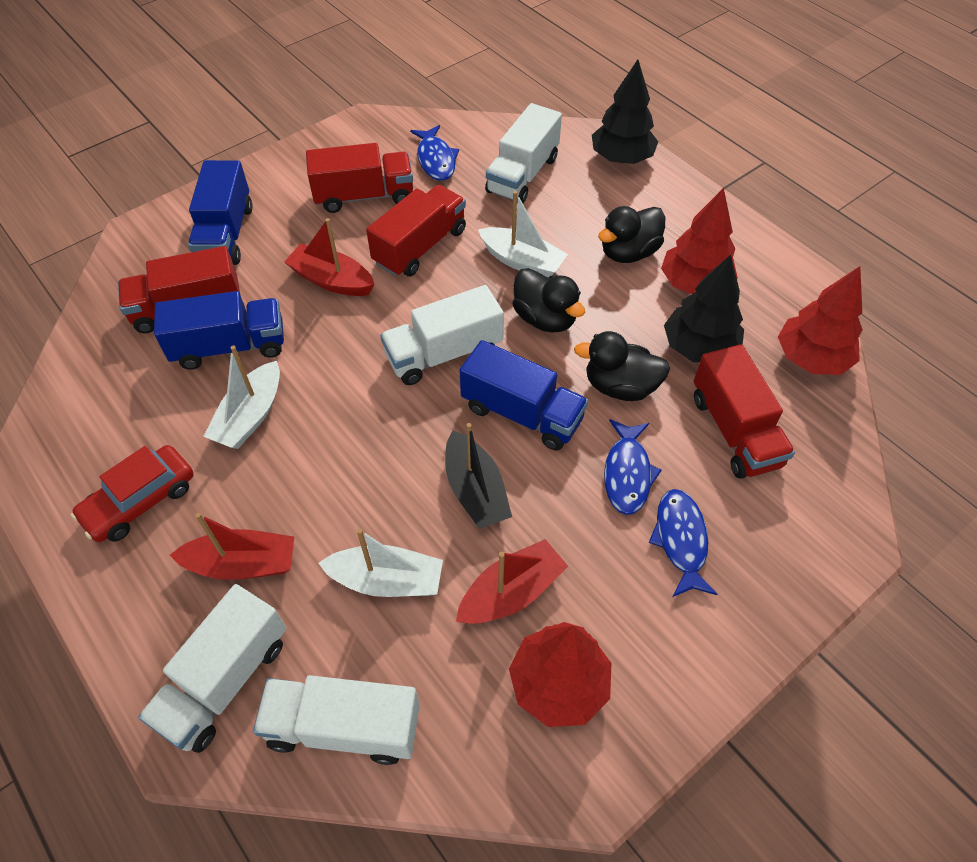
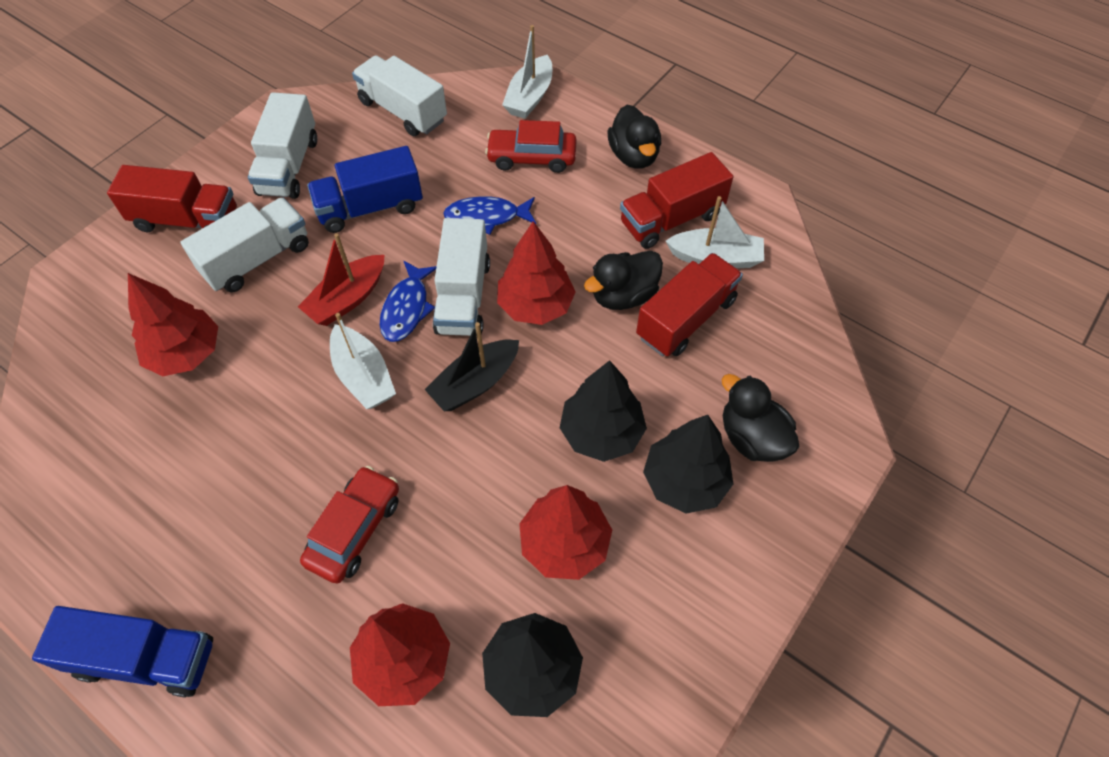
black tree: [592,60,658,164] [664,255,744,362] = 2 -> [482,613,583,717] [560,360,647,462] [643,415,733,514] = 3
blue fish: [410,125,459,181] [604,419,662,515] [649,489,717,597] = 3 -> [380,260,436,342] [443,196,536,235] = 2
blue truck: [154,291,284,370] [188,160,253,265] [460,340,588,451] = 3 -> [32,606,213,697] [307,146,423,233] = 2
red boat: [170,513,294,580] [284,218,375,296] [456,539,568,624] = 3 -> [298,233,385,326] = 1
red car: [71,445,194,542] = 1 -> [300,466,399,584] [485,120,577,173] = 2
red tree: [509,622,611,727] [661,188,738,294] [778,266,863,375] = 3 -> [128,273,218,376] [350,603,450,706] [497,221,575,325] [519,485,612,580] = 4
red truck: [118,246,240,333] [306,143,413,213] [366,185,466,277] [694,344,795,479] = 4 -> [107,165,237,232] [620,152,733,249] [636,253,743,356] = 3

